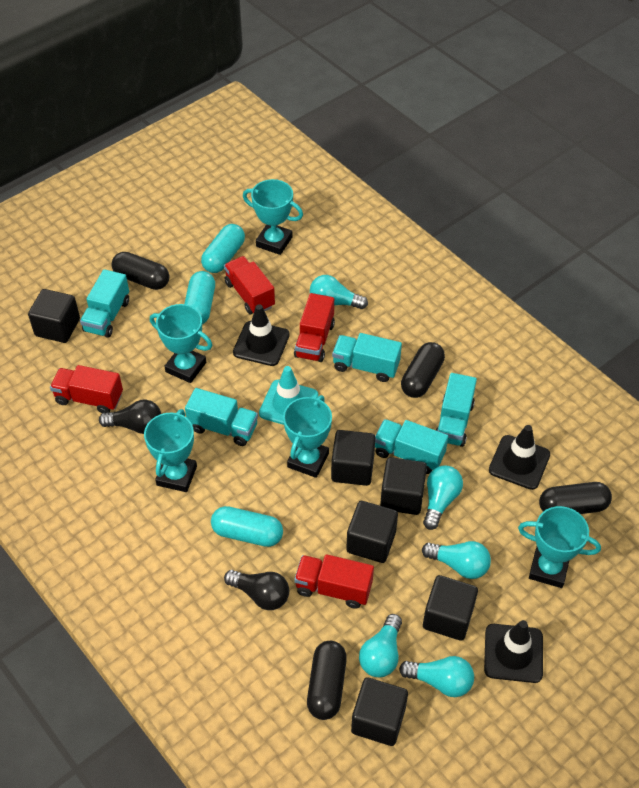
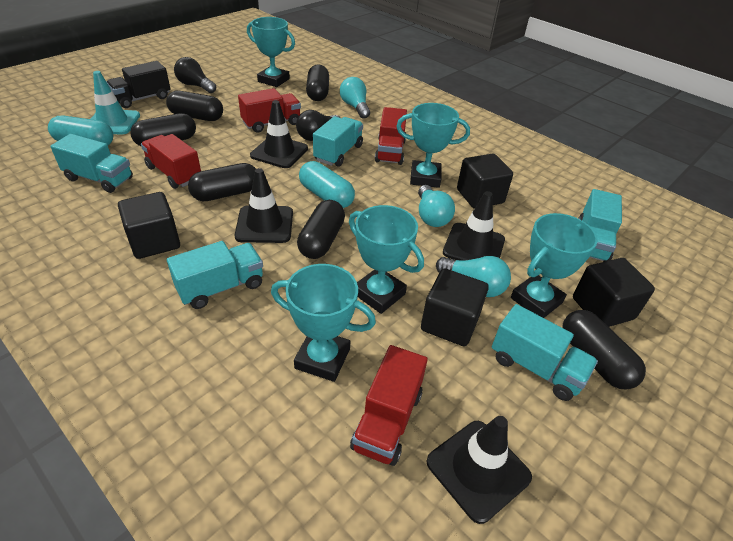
black capsule: [111,252,169,290] [307,641,347,720] [401,342,445,398] [539,482,612,514] = 4 -> [130,113,196,146] [166,91,223,121] [188,163,256,201] [297,200,345,259] [306,64,329,101] [562,310,646,390] = 6
black cube: [28,289,80,343] [331,430,376,486] [346,501,398,563] [351,677,408,746] [380,457,427,515] [423,575,478,641] = 6 -> [118,192,180,259] [421,268,489,347] [457,154,513,209] [573,258,655,327] = 4
black traffic cone: [233,304,290,366] [484,620,543,683] [489,425,550,490] = 3 -> [235,168,293,243] [250,100,308,168] [427,416,532,524] [443,191,505,261] = 4
black truck: none = 0 -> [107,61,171,108] = 1
turquoise capsule: [184,271,215,324] [201,224,245,273] [211,506,283,547] = 3 -> [48,116,113,145] [299,161,355,208] = 2
turquoise light bulb: [310,275,368,309] [359,614,402,677] [399,656,474,697] [422,541,491,579] [423,465,463,530] = 5 -> [340,77,370,119] [418,185,455,227] [436,256,511,297] = 3

